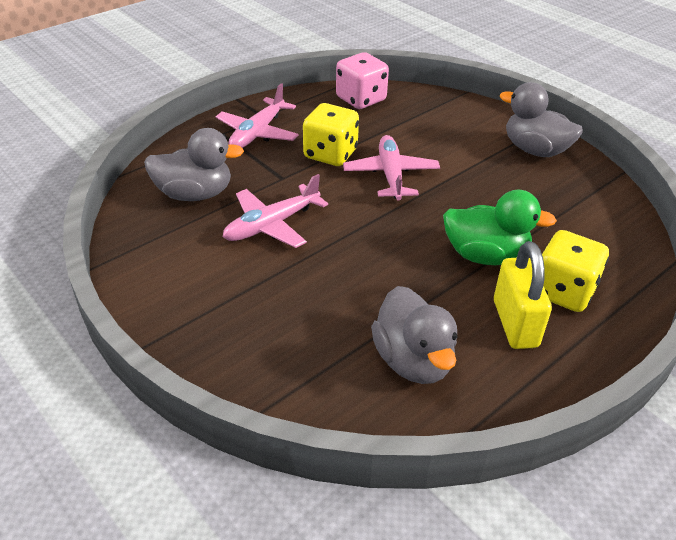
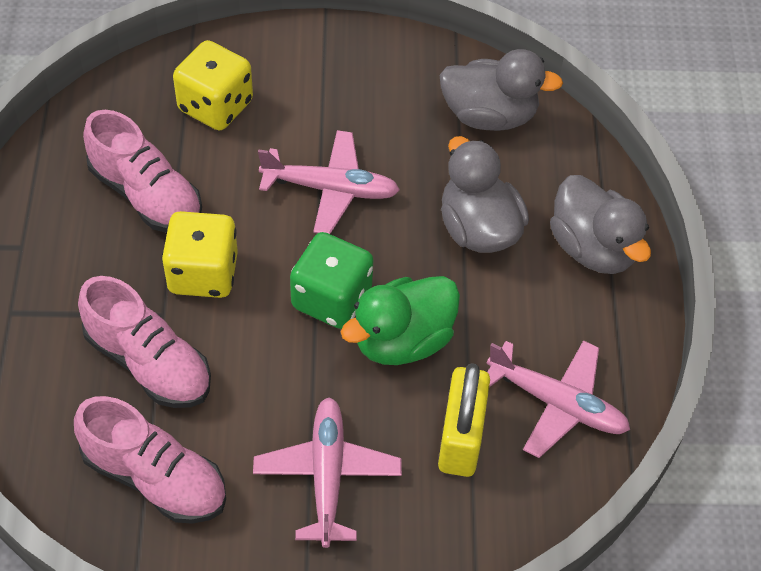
green dice: none = 0 -> [290,232,373,329] = 1
pink dice: [336,52,389,109] = 1 -> none = 0
pink shoe: none = 0 -> [74,396,226,524] [78,276,211,408] [83,110,202,233] = 3

